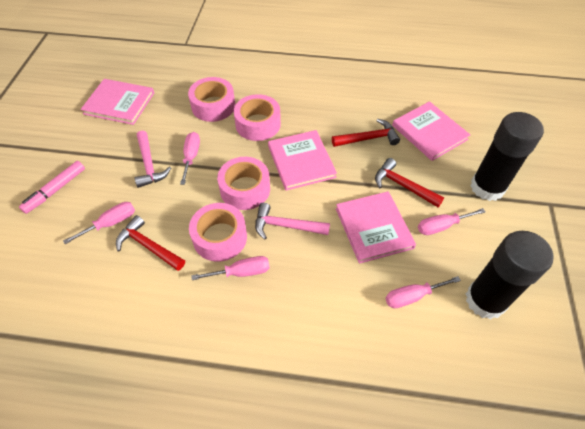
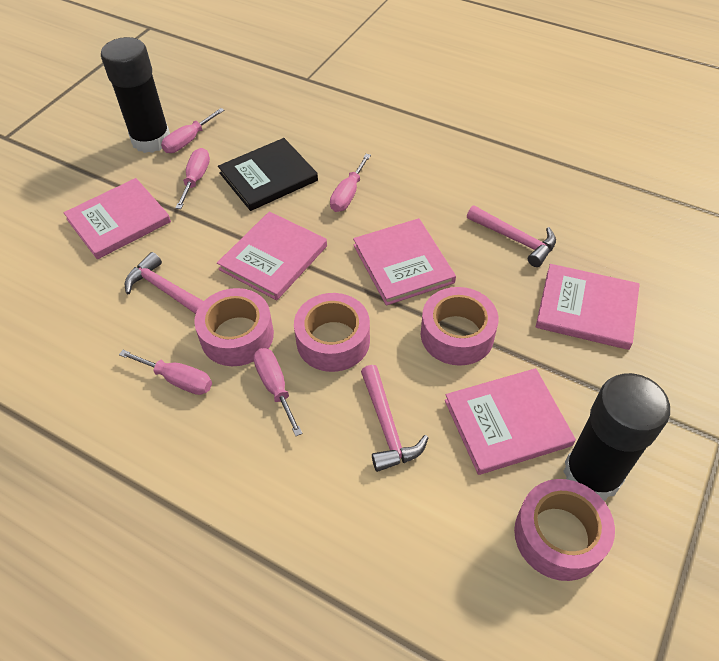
black book: none = 0 -> [218,138,318,211] = 1
pink book: [81,79,154,125] [268,130,337,191] [336,191,416,264] [392,101,470,161] = 4 -> [64,178,171,259] [217,211,327,300] [353,218,456,306] [445,368,576,475] [536,264,640,350] = 5
pink hammer: [135,131,171,188] [255,203,330,239] = 2 -> [125,252,204,314] [361,365,429,472] [467,205,556,267] = 3
pink marker: [19,161,85,214] = 1 -> none = 0
red hammer: [116,215,185,271] [332,119,400,147] [375,158,444,207] = 3 -> none = 0

